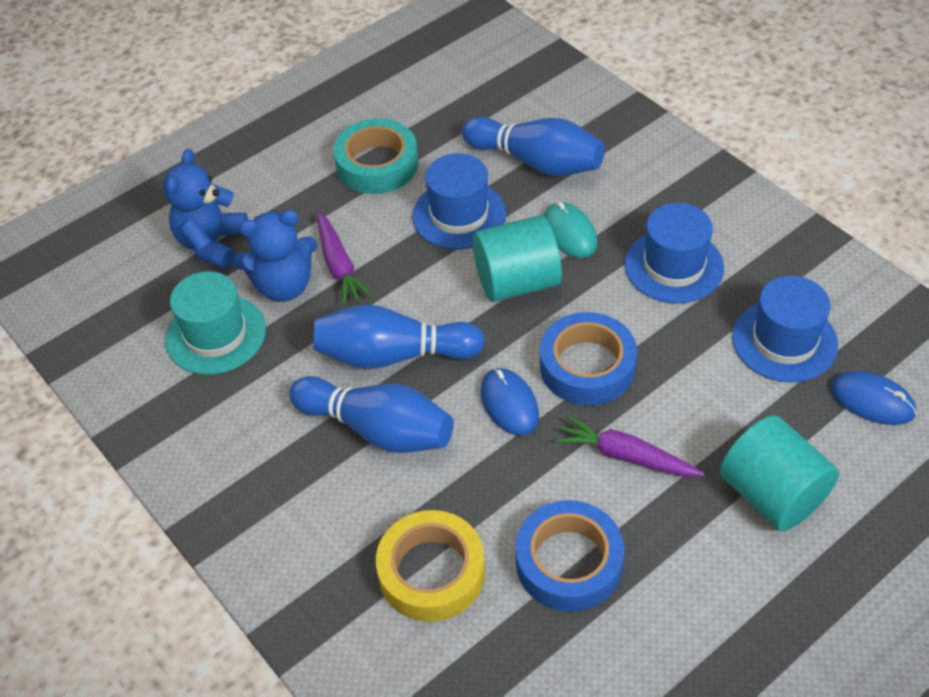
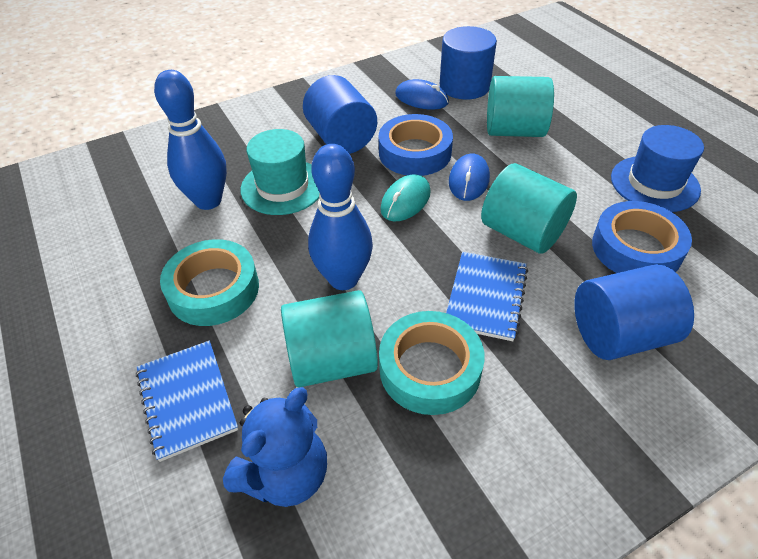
blue bowling pin: [289,376,454,453] [314,304,485,369] [462,116,605,176] = 3 -> [154,70,227,210] [308,144,373,290] = 2
blue cylinder: none = 0 -> [303,75,377,154] [440,26,497,100] [574,264,694,360] = 3
blue hat: [412,153,506,249] [625,203,724,304] [732,276,838,382] = 3 -> [611,125,704,212] = 1
blue notebook: none = 0 -> [136,341,238,462] [446,252,528,341] = 2
blue teddy bear: [163,149,248,269] [234,210,317,302] = 2 -> [223,387,327,507] = 1
purple carrot: [317,212,373,306] [555,415,704,477] = 2 -> none = 0
turquoise cylinder: [472,215,562,302] [720,415,839,531] = 2 -> [281,290,378,388] [481,163,577,254] [487,76,554,137] = 3
turquoise tape: [333,118,418,194] = 1 -> [160,239,259,326] [379,311,485,415] = 2
yellow tape: [376,510,485,622] = 1 -> none = 0

